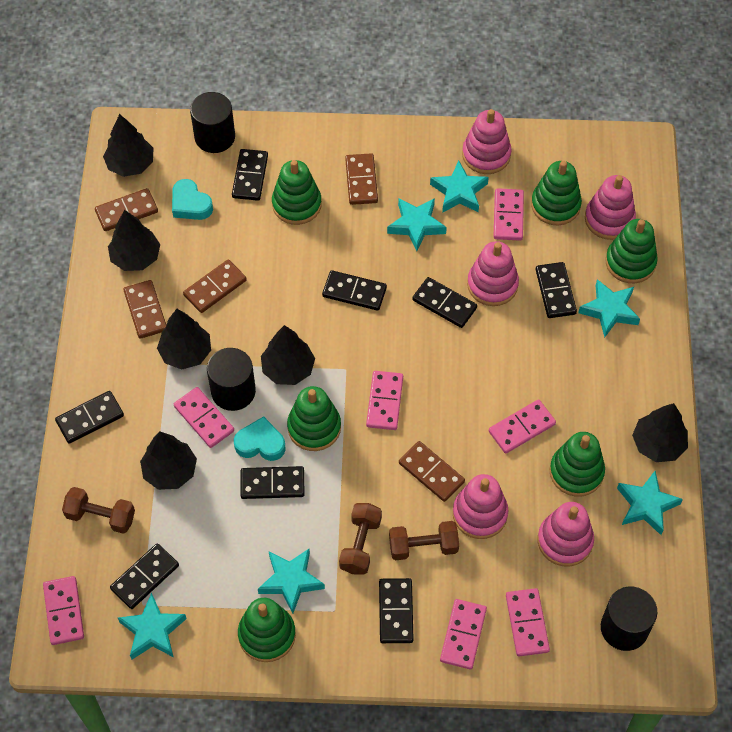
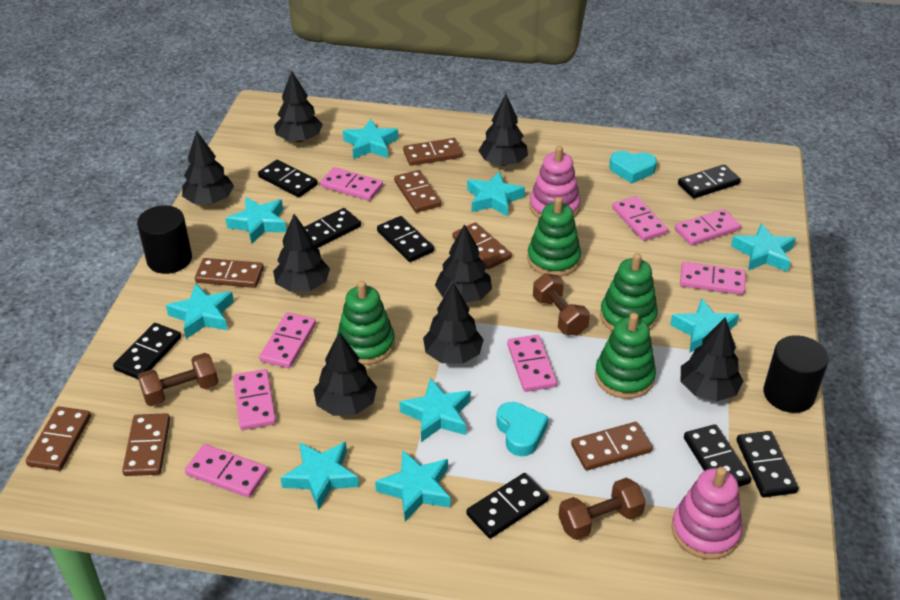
black cylinder: [190,92,235,153] [207,348,256,411] [601,586,657,651] = 3 -> [137,205,192,274] [763,335,829,413] = 2
black tree: [103,114,153,177] [108,210,161,271] [140,431,197,490] [157,309,211,370] [261,325,315,385] [632,403,688,462] = 6 -> [182,130,234,204] [273,214,330,292] [274,71,323,142] [313,332,377,416] [423,282,484,364] [435,224,492,303] [479,94,528,166] [681,317,744,401] = 8
brown domino: [95,188,158,231] [123,280,166,339] [183,260,247,313] [345,153,378,205] [399,441,465,502] = 5 -> [26,407,91,471] [122,413,170,476] [195,258,264,288] [394,170,442,213] [403,138,463,166] [452,222,512,269] [571,422,653,470] = 7
green stacking toy: [238,598,296,662] [272,160,322,225] [287,386,341,451] [531,161,582,225] [550,432,605,497] [605,219,658,283] = 6 -> [337,281,395,365] [527,197,581,276] [595,313,656,399] [600,253,658,331] = 4
pink domino: [43,576,84,645] [174,387,234,448] [366,371,403,430] [440,599,487,669] [489,399,556,454] [493,188,524,241] [506,588,550,656] = 7 -> [185,444,268,498] [233,369,276,430] [259,312,316,368] [320,167,383,201] [507,335,557,392] [612,196,668,241] [675,209,741,246] [680,262,746,295] = 8
pink stacking toy: [453,474,509,539] [462,109,512,174] [467,241,519,306] [538,502,594,567] [585,175,636,240] = 5 -> [530,146,580,218] [671,467,742,559] = 2
turquoise star: [118,593,187,659] [258,549,325,613] [387,198,447,251] [430,160,489,213] [578,279,640,338] [617,471,683,535] = 6 -> [166,284,234,339] [226,197,286,244] [281,442,359,510] [343,119,398,159] [375,450,451,522] [399,378,471,442] [467,171,525,217] [670,298,739,353] [731,223,796,272] = 9

